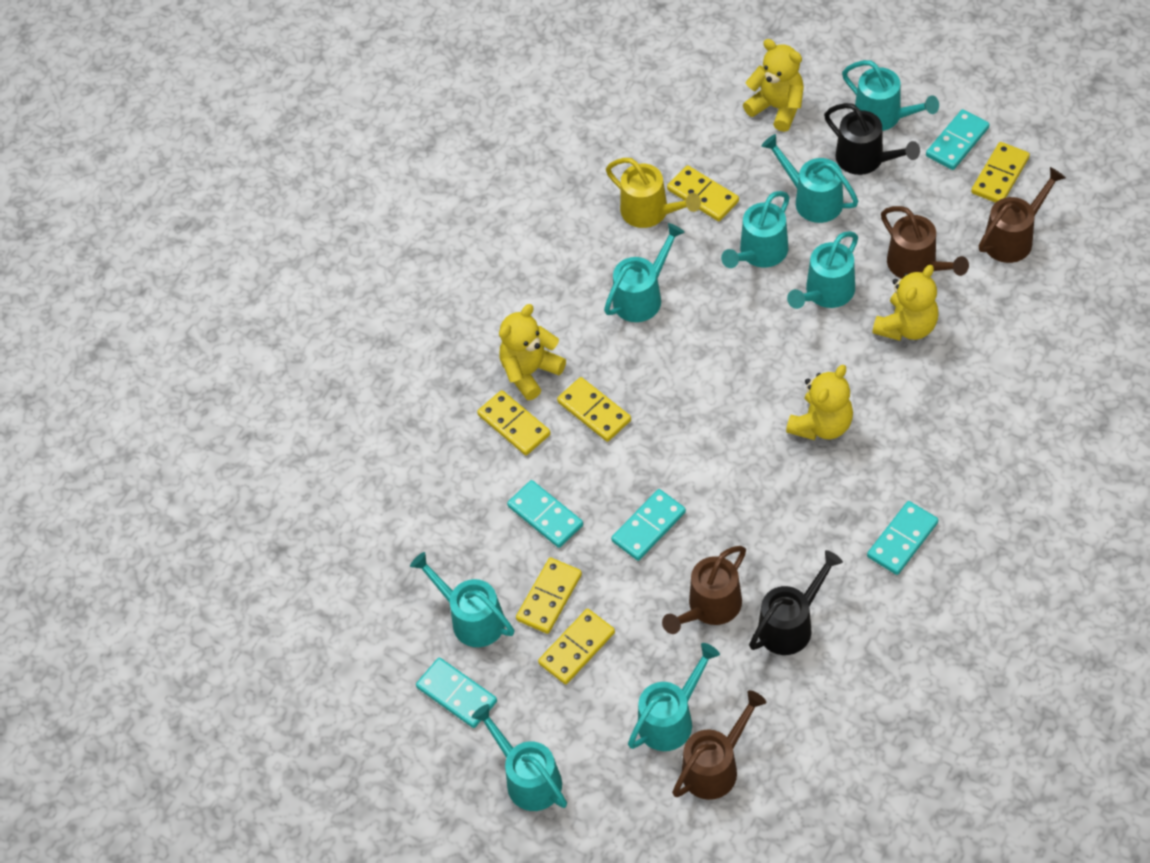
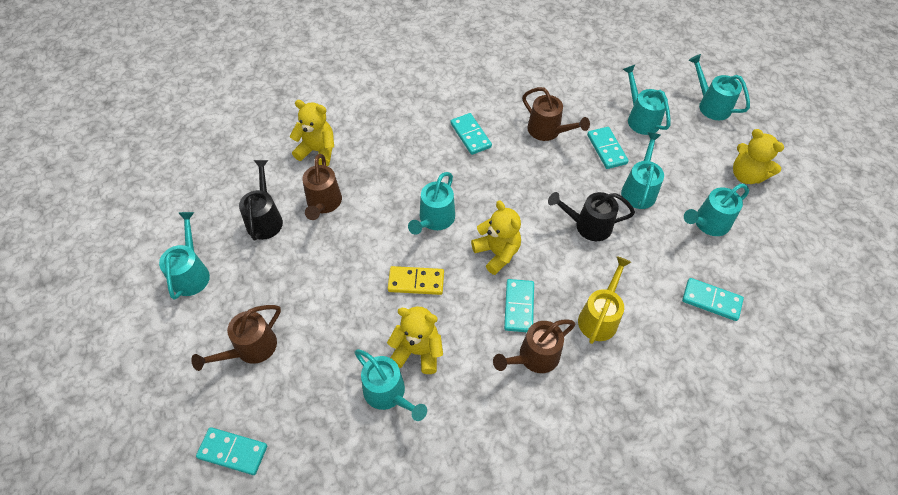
turquoise watering can: [410,552,514,647] [472,704,567,811] [604,223,685,322] [628,643,720,751] [721,191,790,268] [761,134,858,223] [787,231,858,309] [842,60,939,131] = 8 -> [159,212,210,300] [354,349,427,421] [408,172,455,235] [621,132,664,209] [623,65,671,135] [684,184,749,236] [689,54,750,120] = 7
yellow domino: [477,390,551,455] [516,558,582,634] [538,609,615,684] [557,377,631,442] [667,165,739,221] [971,142,1030,203] = 6 -> [388,266,444,295] = 1

